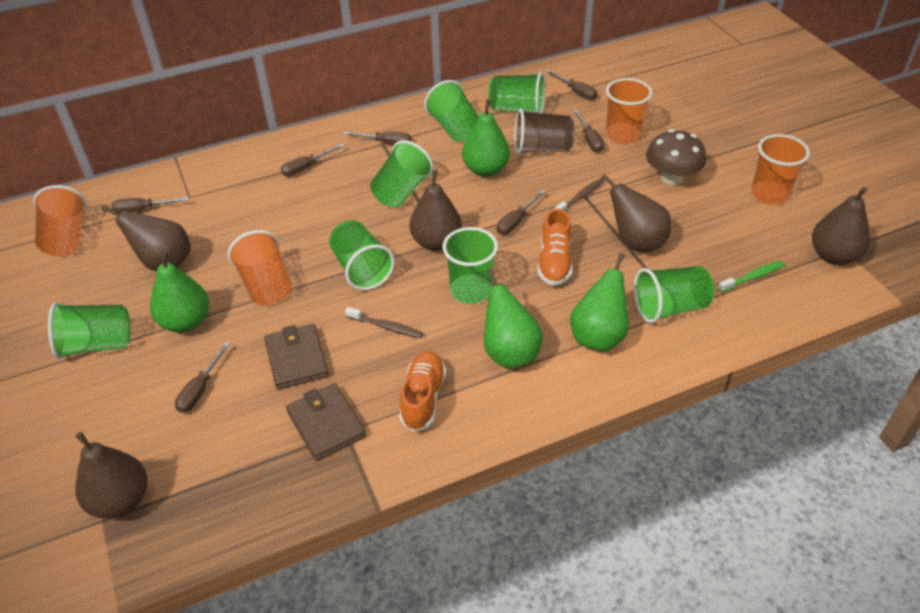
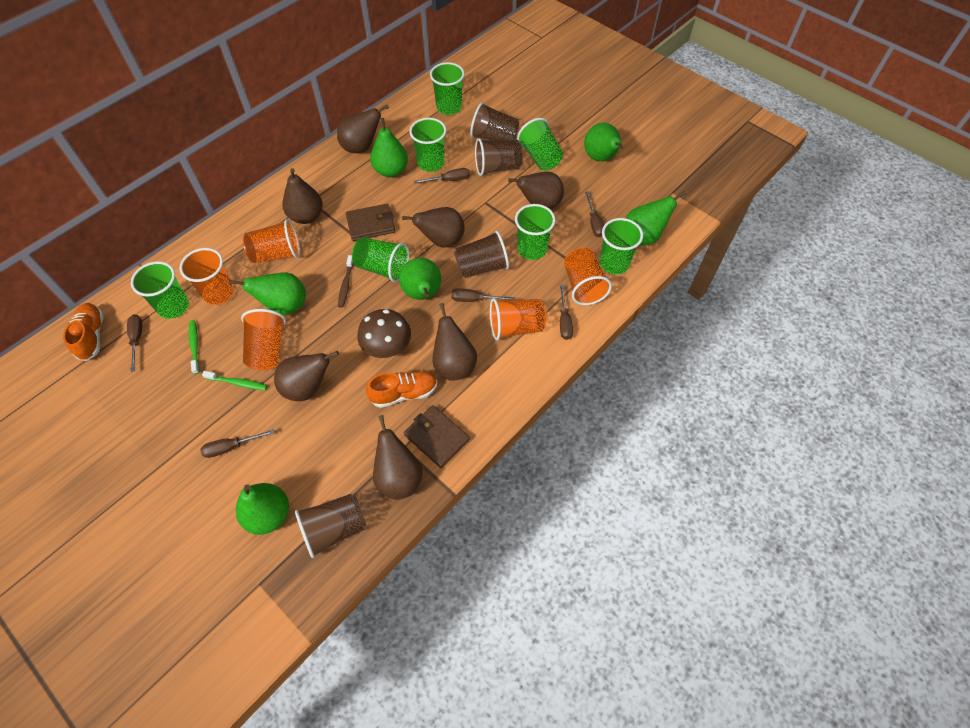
brown cup: [515,109,575,155] = 1 -> [295,494,366,558] [454,231,509,278] [470,102,519,141] [475,138,523,176] = 4
brown pear: [75,432,147,519] [102,205,191,271] [409,170,462,251] [601,174,671,252] [812,187,870,265] = 5 -> [274,351,339,401] [282,168,323,224] [337,105,389,153] [373,415,422,500] [402,207,465,248] [432,303,477,381] [508,172,564,210] = 7
brown screwdriver: [111,197,189,214] [175,342,230,413] [281,144,345,176] [343,132,411,145] [497,190,546,235] [546,70,597,100] [573,110,605,153] = 7 -> [127,315,142,372] [200,429,274,458] [414,168,470,184] [451,289,515,302] [560,285,573,340] [585,192,604,237] = 6
brown toothbrush: [345,307,423,338] [555,178,604,211] = 2 -> [338,255,354,308] = 1
green pear: [150,250,209,333] [462,99,510,177] [484,268,543,368] [570,253,629,352] = 4 -> [229,272,306,315] [236,483,289,535] [370,118,408,177] [399,258,441,300] [584,123,623,161] [626,191,686,245] = 6
green toothbrush: [718,261,785,292] = 1 -> [189,320,200,374] [202,371,267,390] = 2
orange cup: [33,185,87,256] [228,230,292,305] [606,78,652,144] [751,134,810,205] = 4 -> [180,248,234,305] [241,309,286,370] [243,219,300,263] [490,298,546,340] [564,248,612,305] = 5

